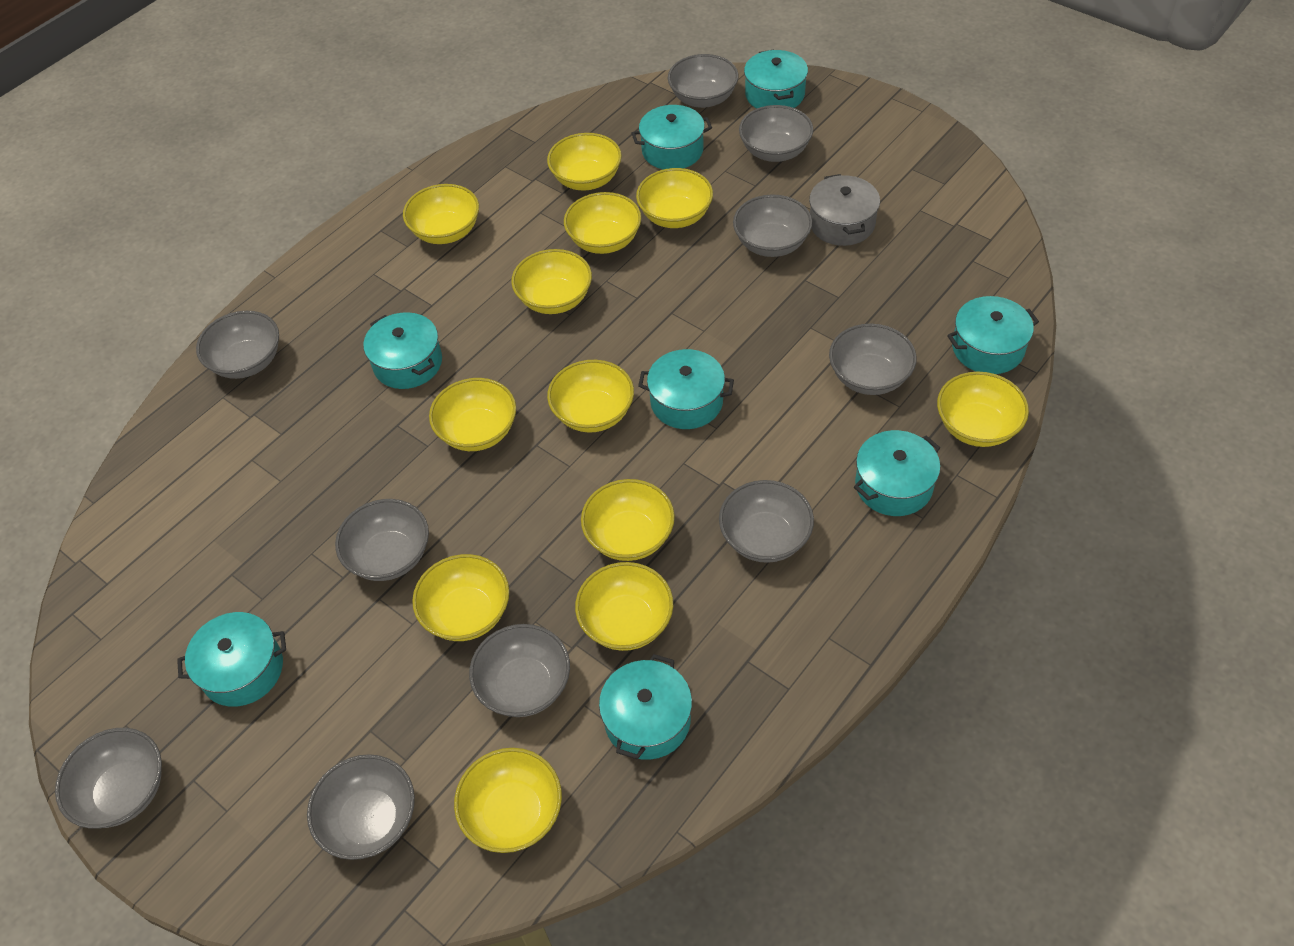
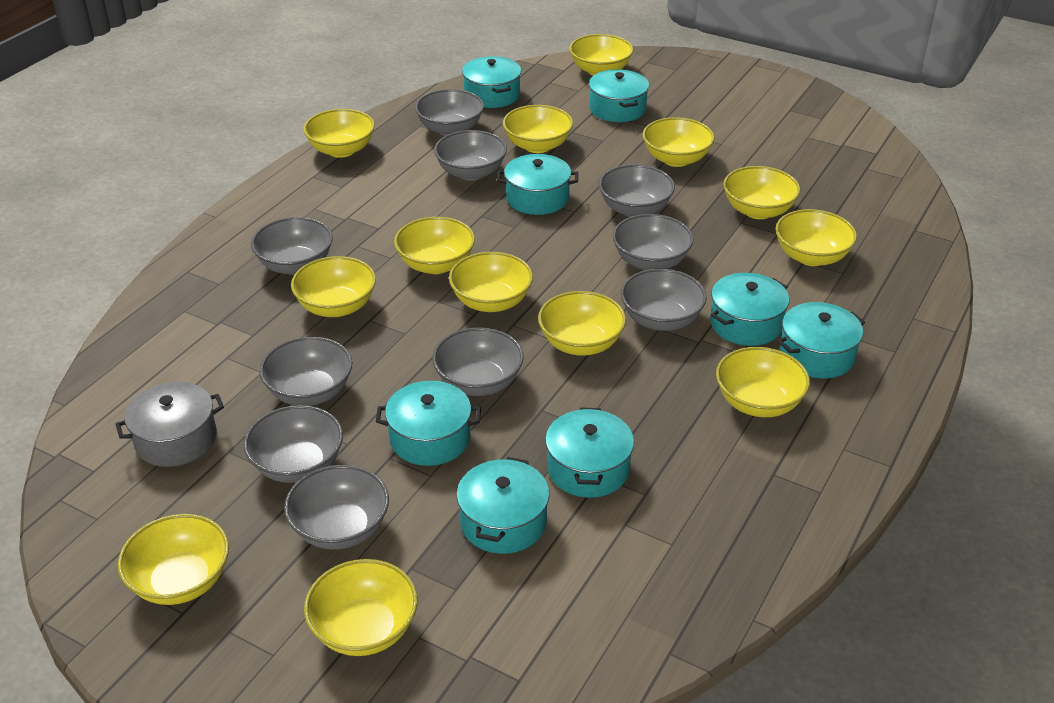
yellow bowl: [403,184,479,244] [412,554,509,641] [429,378,516,451] [454,748,562,853] [511,249,592,314] [547,133,622,190] [547,360,634,433] [564,192,641,254] [575,562,673,651] [581,479,675,561] [636,168,713,228] [937,372,1029,447] = 12 -> [118,514,229,605] [291,256,376,317] [303,109,375,158] [304,559,418,656] [394,217,475,274] [449,252,533,312] [503,105,573,153] [538,291,626,356] [569,34,633,76] [642,117,715,167] [716,347,810,417] [723,166,800,219] [775,209,857,266] = 13

